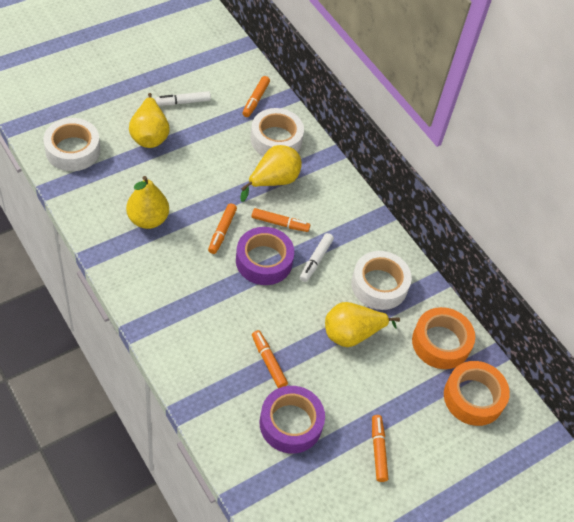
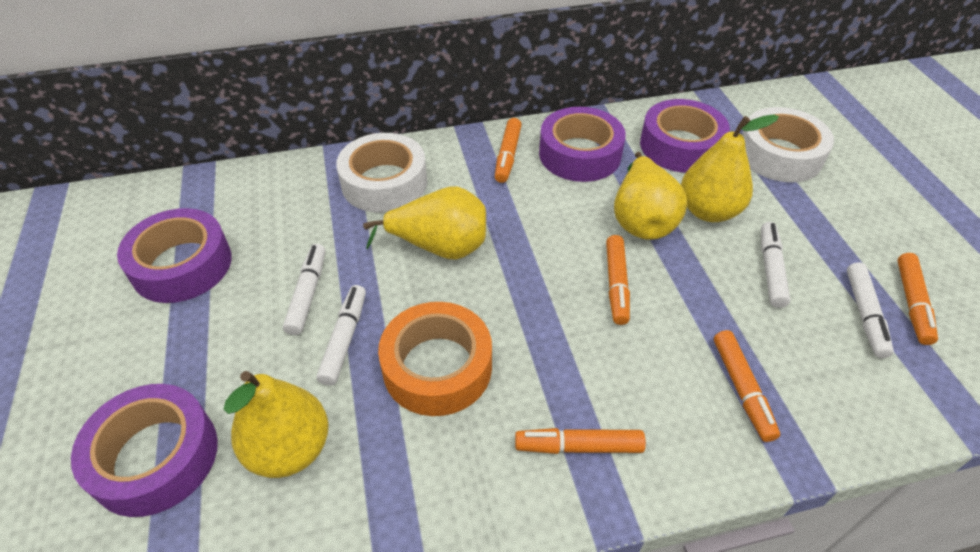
orange tape: [412,307,475,369] [444,361,510,426] = 2 -> [378,302,492,416] = 1
purple tape: [236,227,294,285] [260,386,325,454] = 2 -> [71,384,218,517] [117,208,232,303] [539,107,626,182] [640,99,730,173] = 4
white marker: [156,91,211,106] [300,233,334,282] = 2 -> [283,244,325,335] [317,285,366,386] [761,222,790,308] [847,262,894,358] = 4
white tape: [43,118,100,171] [250,108,304,156] [351,251,412,310] = 3 -> [336,133,427,213] [742,107,834,182] = 2

